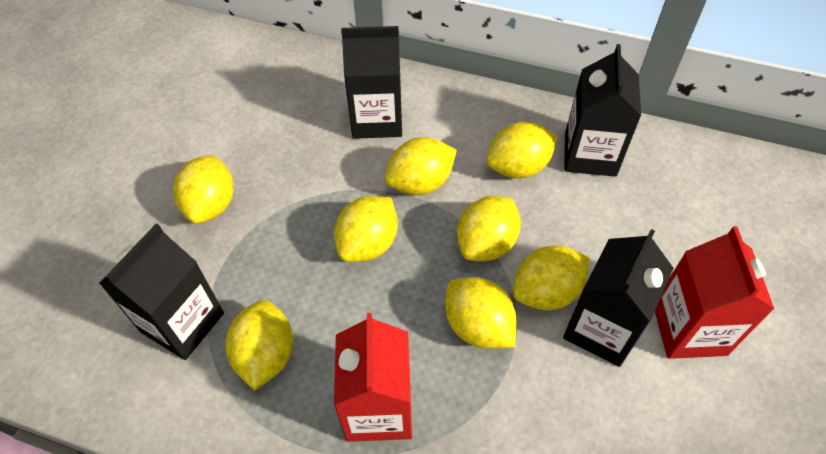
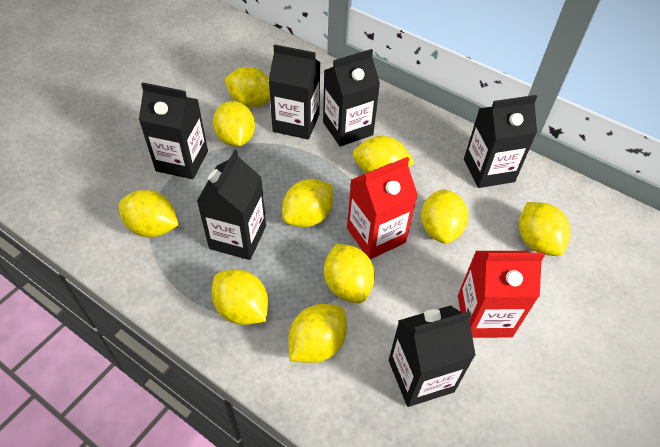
black carton: [99,224,224,360] [341,26,402,139] [563,229,674,367] [564,44,641,177] = 4 -> [139,82,208,179] [197,150,266,260] [269,44,321,140] [323,49,380,147] [389,305,476,407] [464,95,537,188] = 6
yellow lemon: [173,155,234,224] [225,300,294,390] [334,196,398,262] [385,137,457,195] [445,277,516,348] [457,196,521,261] [486,122,558,178] [513,245,590,310] = 8 -> [119,190,178,237] [211,269,268,325] [213,101,255,147] [225,67,270,107] [282,179,333,227] [289,304,347,363] [324,244,375,303] [353,136,415,173] [421,189,468,244] [519,202,571,256] = 10

